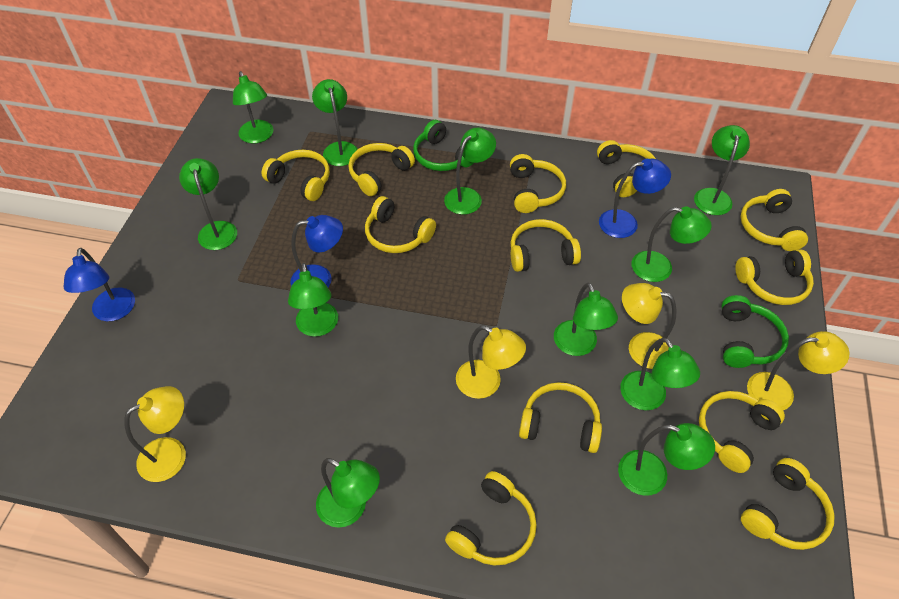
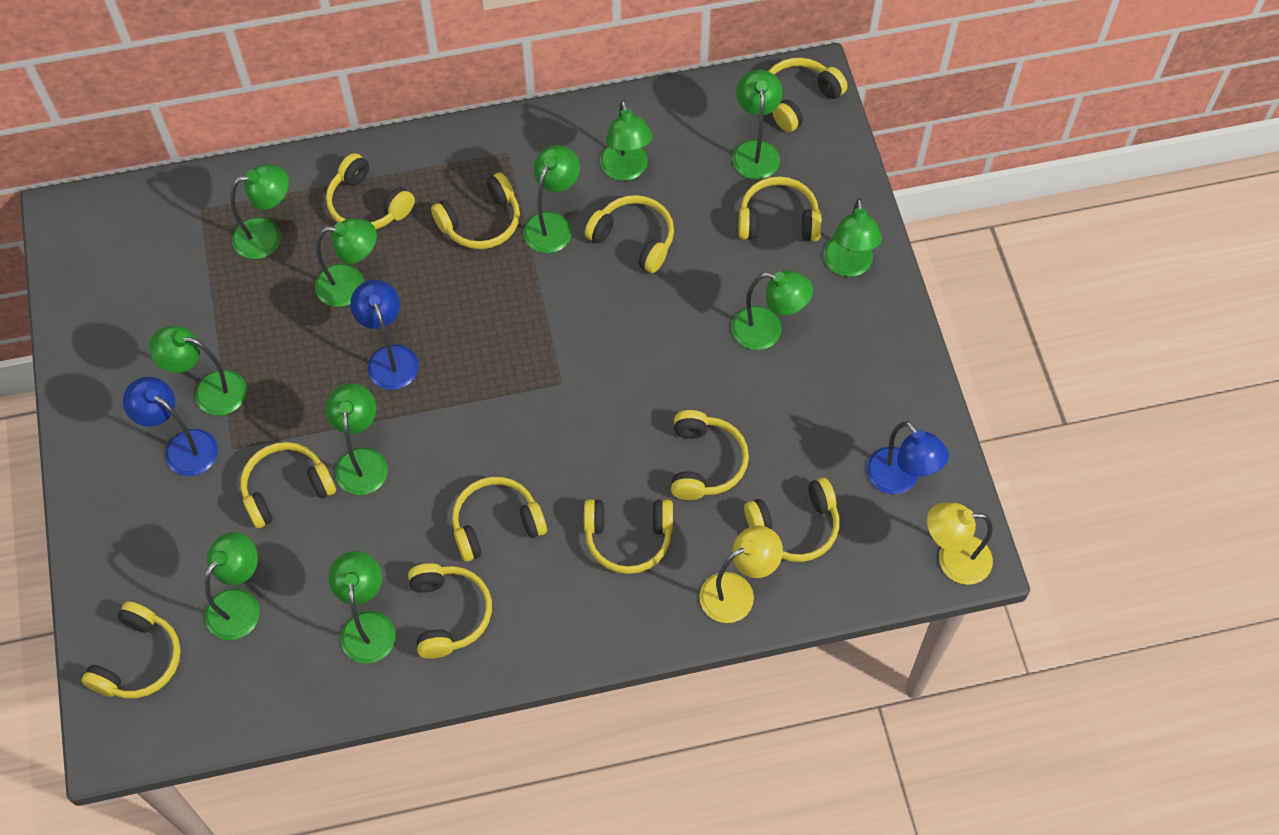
green headphones: [413,120,473,171] [721,295,789,368] = 2 -> none = 0
yellow lamp: [124,386,186,482] [456,326,526,399] [622,283,676,369] [747,331,849,410] = 4 -> [699,526,783,623] [927,502,993,585] = 2

